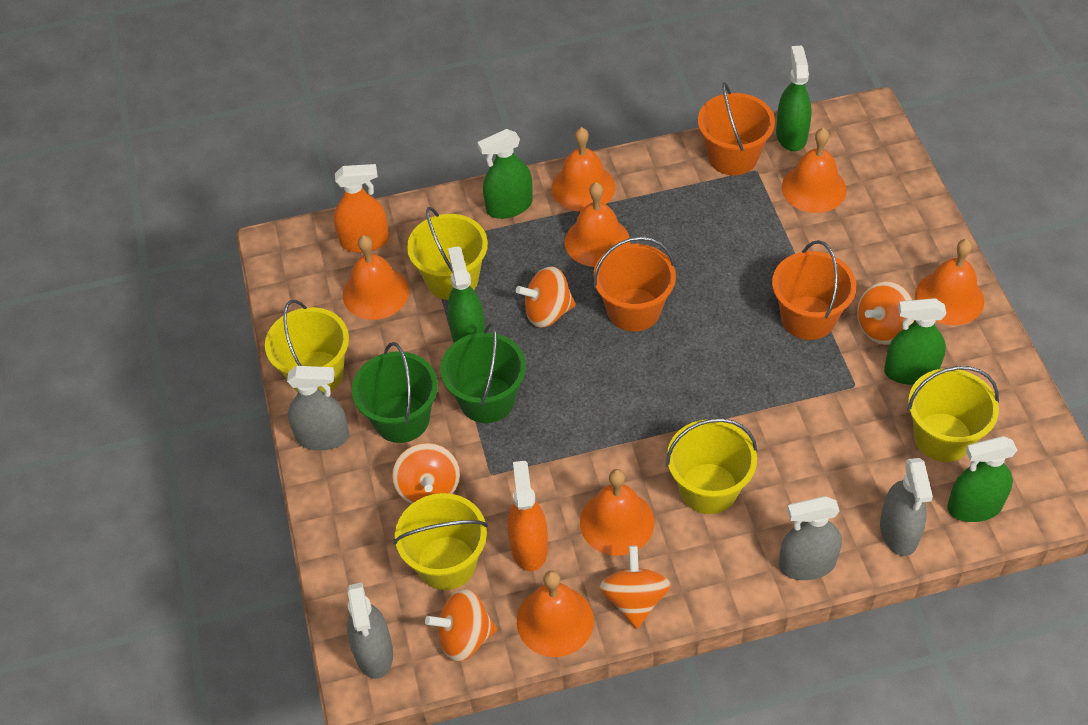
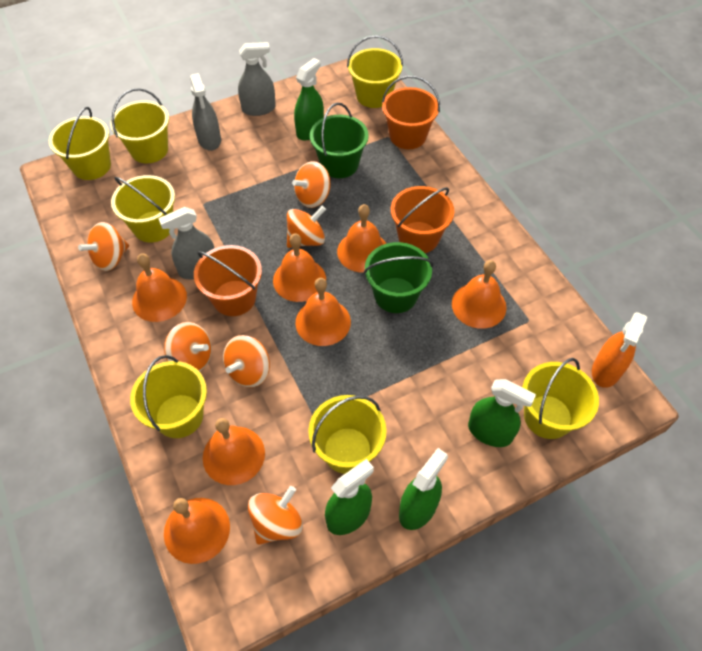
green spray bottle: [447,246,485,342] [477,129,533,219] [776,45,812,151] [884,298,946,385] [947,436,1018,522] = 5 -> [294,58,324,141] [325,459,374,535] [399,448,448,530] [468,379,536,447] = 4
grey spray bottle: [287,366,349,451] [347,582,393,679] [779,496,842,580] [880,458,933,556] = 4 -> [158,207,214,279] [190,73,221,151] [238,42,276,116] = 3
orange spinning top: [392,443,460,504] [425,589,497,662] [516,266,576,328] [599,546,671,629] [857,281,915,345] = 5 -> [78,222,129,271] [164,322,212,372] [223,335,270,387] [248,486,303,545] [287,206,326,248] [292,161,330,208] = 6
orange spray bottle: [334,164,389,253] [508,461,548,571] = 2 -> [592,312,647,388] = 1
yellow bucket: [265,300,349,392] [394,493,488,590] [407,207,488,300] [666,418,757,514] [908,366,999,462] = 5 -> [49,107,111,180] [110,88,169,163] [111,175,175,243] [130,355,207,438] [308,395,387,474] [347,35,403,108] [522,358,599,439] = 7

